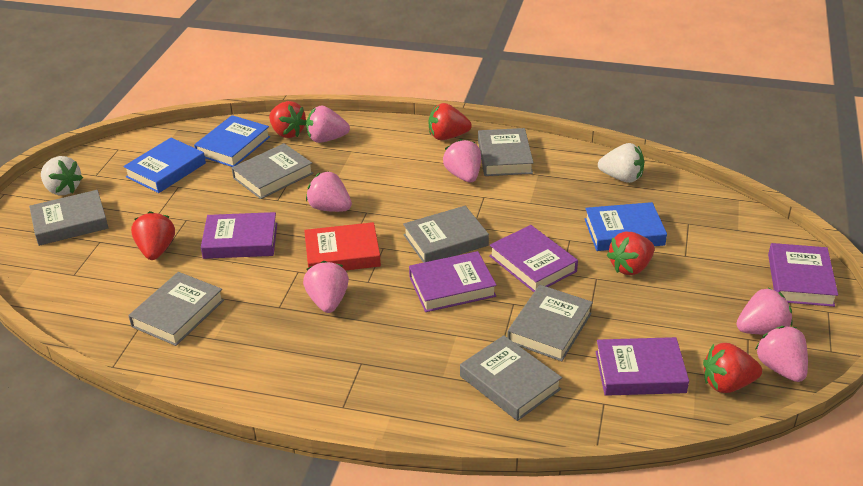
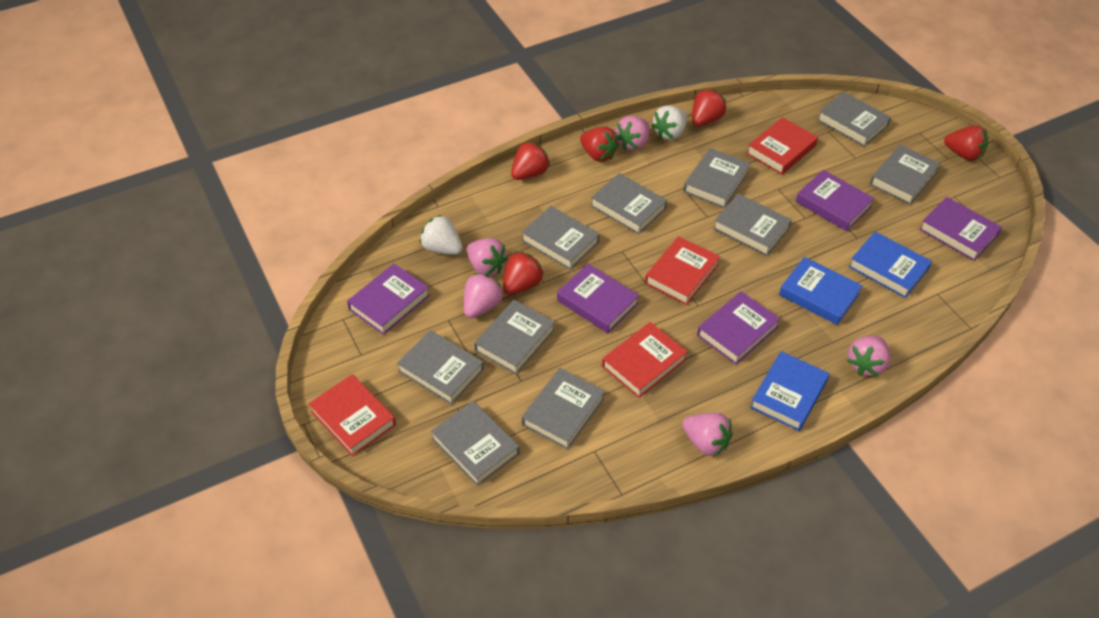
grey book: [29,190,109,246] [128,272,224,346] [232,143,313,199] [403,206,489,263] [460,335,562,421] [478,128,533,176] [507,285,593,361] = 7 -> [397,330,484,405] [431,401,520,486] [474,300,555,375] [521,206,600,270] [522,368,605,450] [591,173,667,234] [683,148,751,208] [713,194,792,256] [817,92,891,147] [870,144,941,205] = 10
pink strawberry: [303,261,349,313] [306,106,350,143] [306,171,352,212] [443,139,481,182] [736,288,793,335] [755,326,808,382] = 6 -> [464,273,504,318] [466,238,508,276] [616,116,650,150] [682,413,733,456] [847,336,890,376] = 5
red book: [304,222,381,271] = 1 -> [309,374,396,457] [602,322,688,398] [645,236,720,305] [747,117,818,175] = 4

